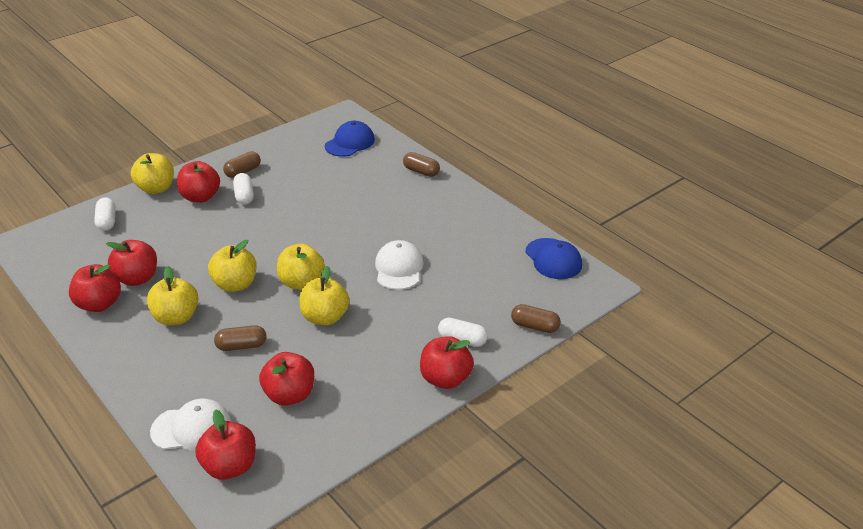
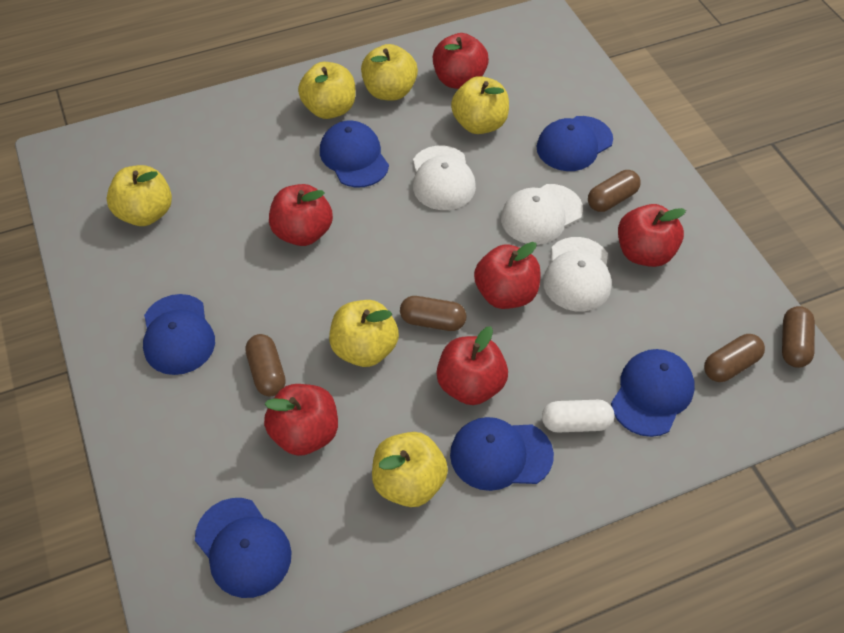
blue cap: [325,121,375,157] [525,238,582,279] = 2 -> [143,294,215,375] [195,498,292,598] [320,120,389,188] [450,417,554,491] [537,116,613,171] [611,349,695,437] = 6
brown capsule: [214,325,267,351] [223,151,261,178] [403,152,440,177] [511,304,561,333] = 4 -> [245,334,286,396] [400,296,466,331] [588,170,641,212] [704,334,765,382] [782,306,815,368] = 5
white cap: [150,399,231,451] [375,240,424,290] = 2 -> [413,146,476,210] [501,184,583,245] [543,237,612,311] = 3
white capsule: [94,197,116,231] [233,173,254,205] [438,318,488,347] = 3 -> [542,400,614,433] = 1
yellow apple: [131,153,174,194] [147,266,198,325] [208,240,256,292] [277,244,325,290] [299,266,349,325] = 5 -> [107,165,172,226] [298,62,355,119] [329,300,399,367] [361,44,418,100] [372,432,448,507] [451,76,509,134] = 6

